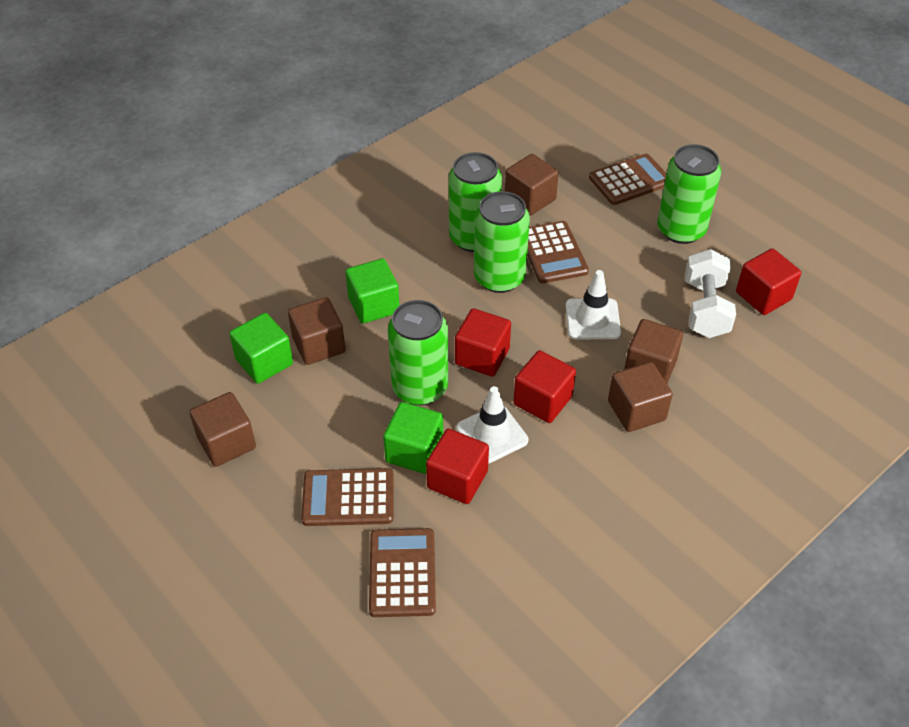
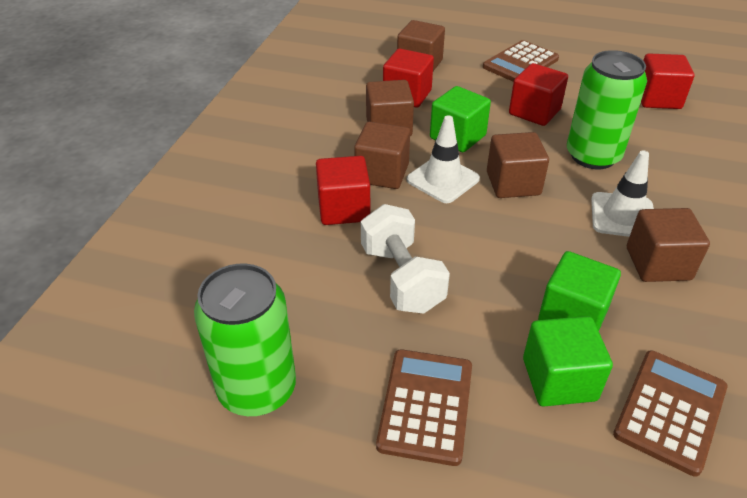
brown calculator: [301,468,394,526] [369,528,436,617] [527,221,589,284] [589,154,667,205] = 4 -> [376,349,472,466] [483,40,559,82] [613,350,727,477] = 3
green can: [388,300,448,405] [449,152,502,252] [474,191,530,293] [657,144,721,244] = 4 -> [194,263,296,416] [567,50,647,169] = 2

